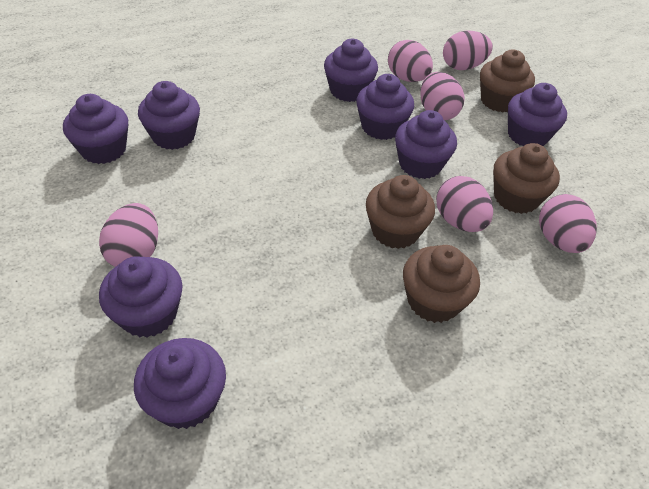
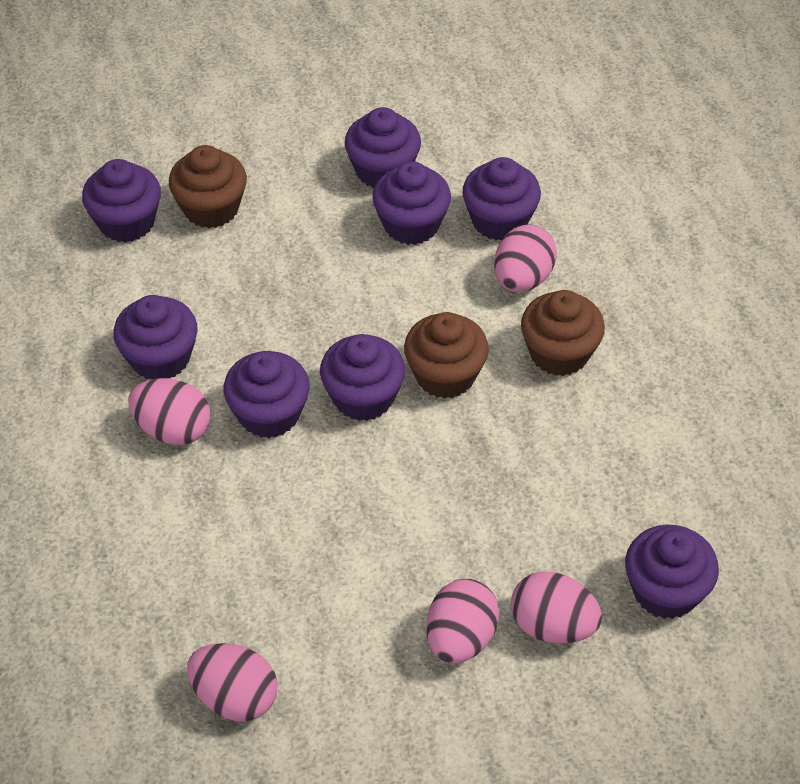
brown cupcake: [366,175,435,249] [403,245,480,323] [480,49,535,112] [493,143,560,214] = 4 -> [169,145,247,228] [404,312,489,399] [521,290,605,376] = 3
pink egg: [99,203,158,267] [388,40,433,82] [420,72,464,120] [436,176,493,232] [443,31,493,70] [539,194,597,253] = 6 -> [128,378,210,445] [187,643,278,721] [427,579,499,664] [494,224,557,292] [511,571,602,643] = 5

